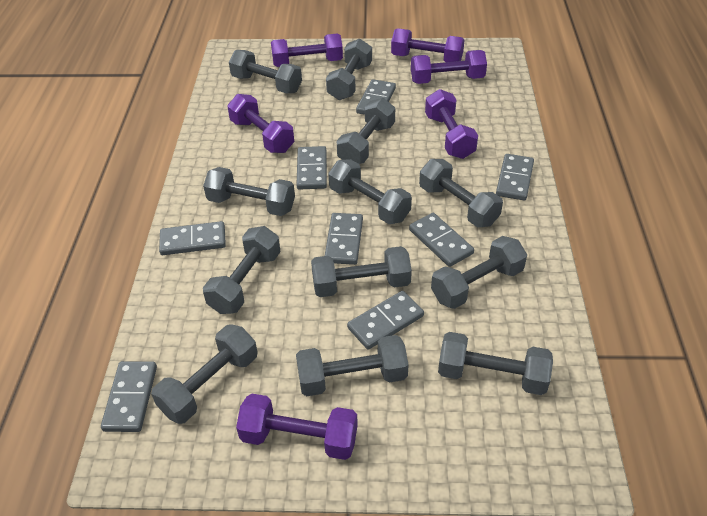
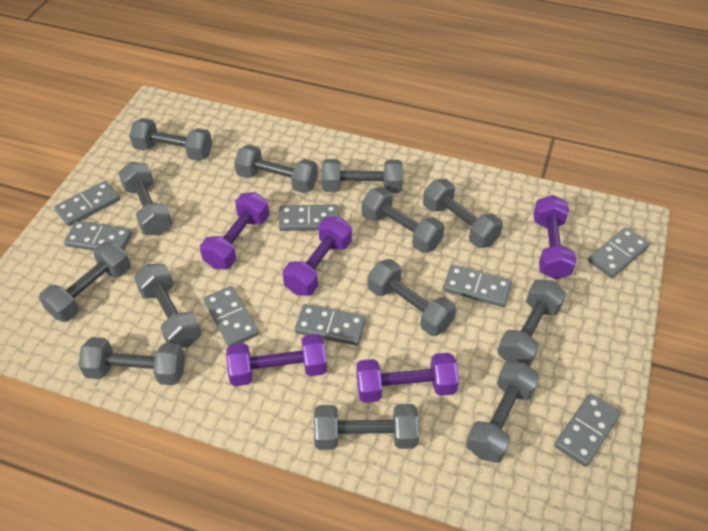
grey dumbbell: [151,324,258,424] [203,167,295,216] [203,226,281,314] [229,50,302,93] [296,335,408,396] [311,246,412,297] [326,38,372,100] [328,159,412,224] [337,98,395,164] [419,159,503,227] [431,236,527,309] [438,332,553,395] = 12 -> [39,242,131,322] [78,337,185,385] [118,162,172,236] [129,118,212,161] [134,264,201,348] [234,145,318,193] [314,404,419,450] [322,159,403,193] [362,187,445,253] [368,259,456,336] [423,179,503,248] [466,361,540,463] [497,280,566,367] = 13
purple dumbbell: [227,94,294,153] [236,394,358,460] [271,33,343,67] [391,28,464,62] [411,50,487,84] [425,89,478,159] = 6 -> [200,192,269,269] [226,334,327,386] [283,217,352,296] [356,353,459,403] [533,195,577,279] = 5

